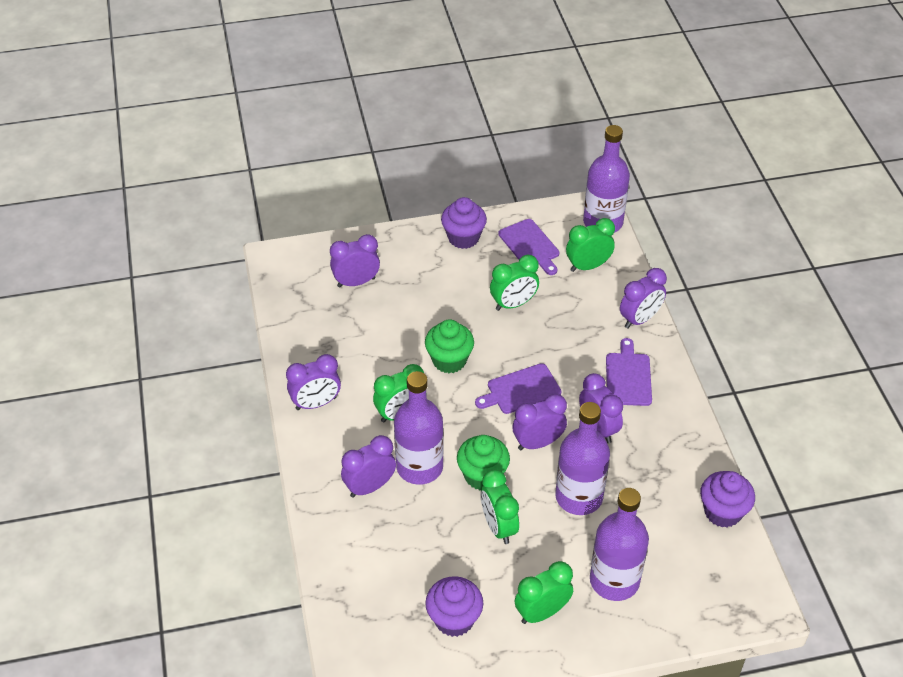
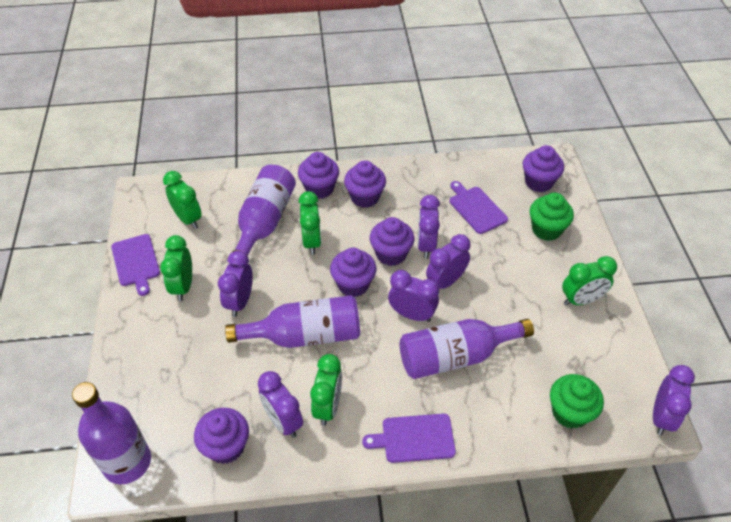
purple cupcake: [425,576,483,637] [441,197,487,249] [700,471,755,527] = 3 -> [194,408,249,464] [298,152,339,199] [330,248,376,297] [344,160,386,208] [370,217,414,266] [523,145,564,192] = 6

